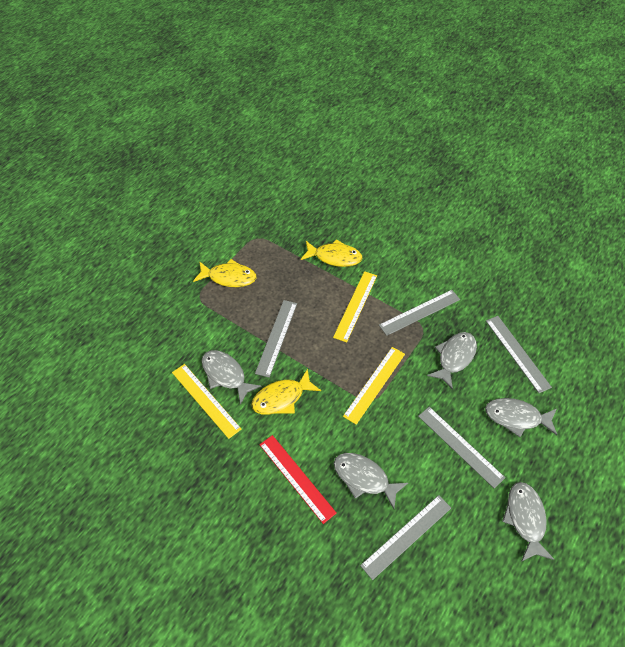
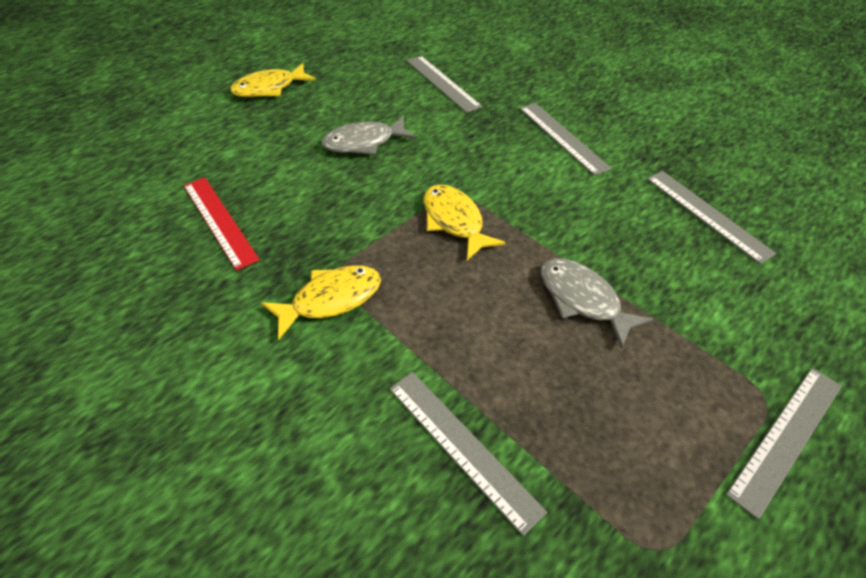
grey fish: [201,350,261,405] [334,453,408,509] [427,332,477,390] [485,398,557,437] [502,482,555,562] = 5 -> [322,116,416,155] [541,259,654,349] = 2
yellow ruler: [172,364,241,439] [333,271,377,343] [343,347,405,425] = 3 -> none = 0

